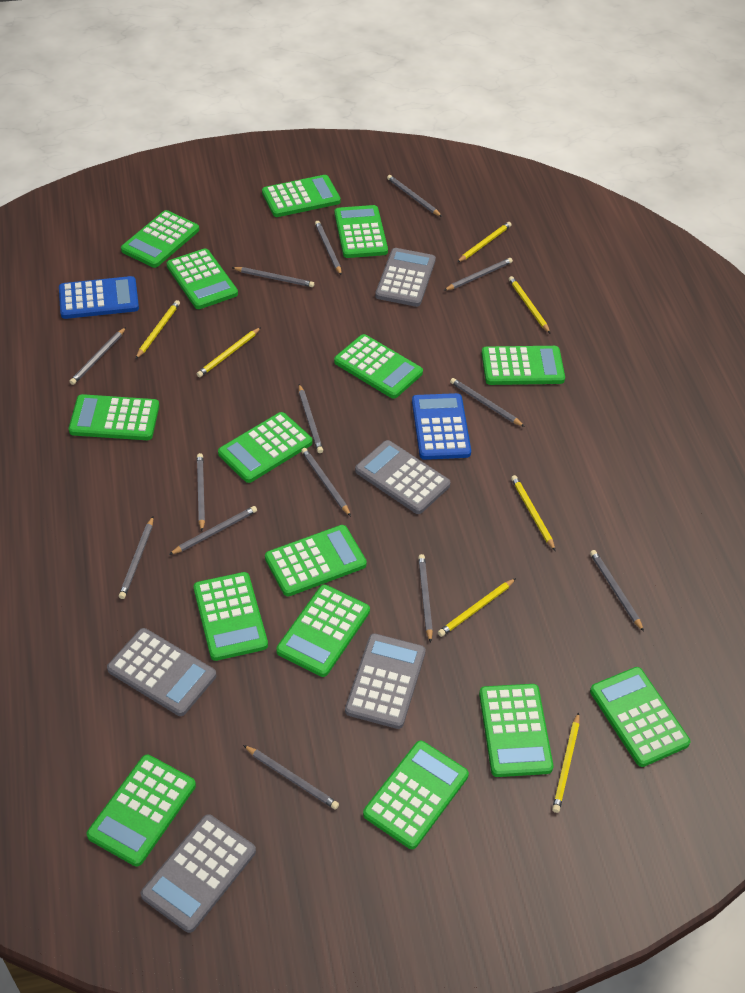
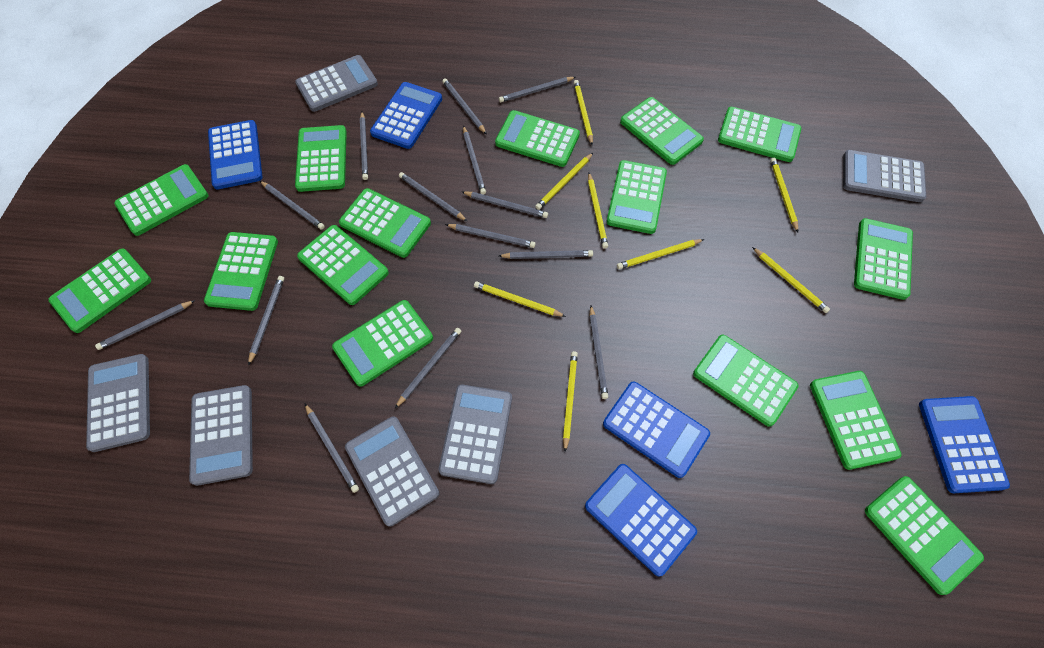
blue calculator: [59,276,139,319] [412,393,471,460] = 2 -> [208,120,262,189] [370,82,442,149] [585,464,697,576] [603,381,710,478] [919,396,1010,493] = 5
grey calculator: [107,628,216,716] [141,814,256,933] [345,633,426,729] [355,440,451,514] [375,248,436,307] = 5 -> [86,354,150,452] [189,385,253,486] [295,55,378,112] [345,416,439,527] [439,384,512,484] [843,150,926,202] = 6
yellow pencil: [136,300,180,359] [197,327,261,377] [438,578,516,637] [458,222,512,262] [509,276,550,333] [511,475,555,551] [552,712,579,813] = 7 -> [474,281,566,317] [535,153,593,210] [563,351,578,452] [574,80,593,145] [588,173,608,249] [617,239,704,269] [752,247,830,313] [770,158,798,232] = 8

